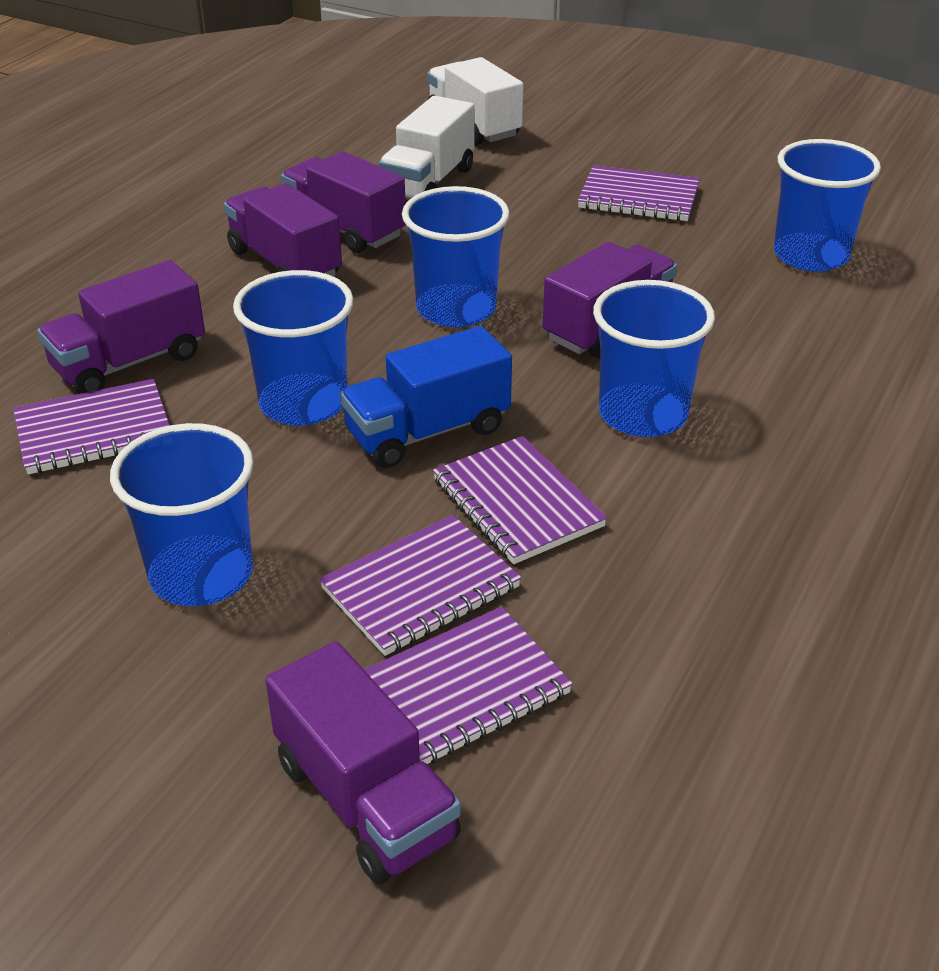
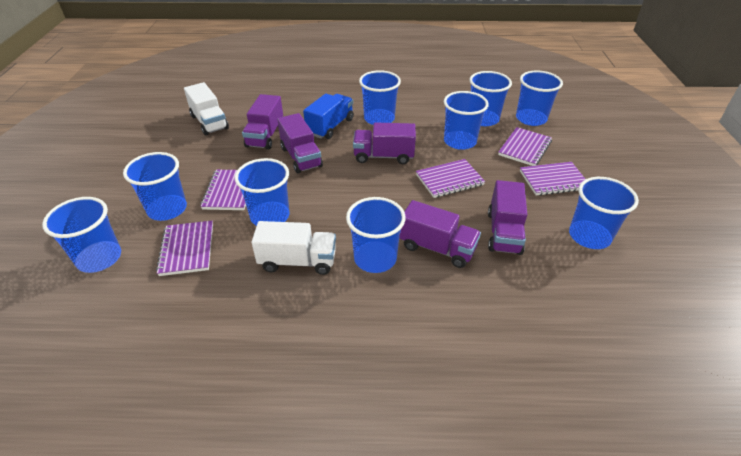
blue cup: [110,423,254,606] [233,270,354,426] [402,186,510,327] [593,280,715,437] [774,139,881,272] = 5 -> [42,197,121,273] [123,152,187,221] [234,158,289,226] [346,197,406,273] [359,70,401,125] [444,91,489,150] [469,71,512,126] [516,71,563,126] [569,177,639,249] = 9

